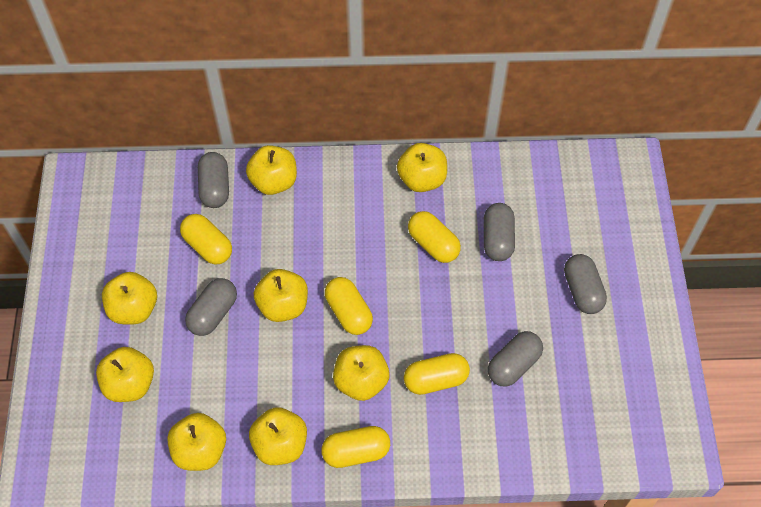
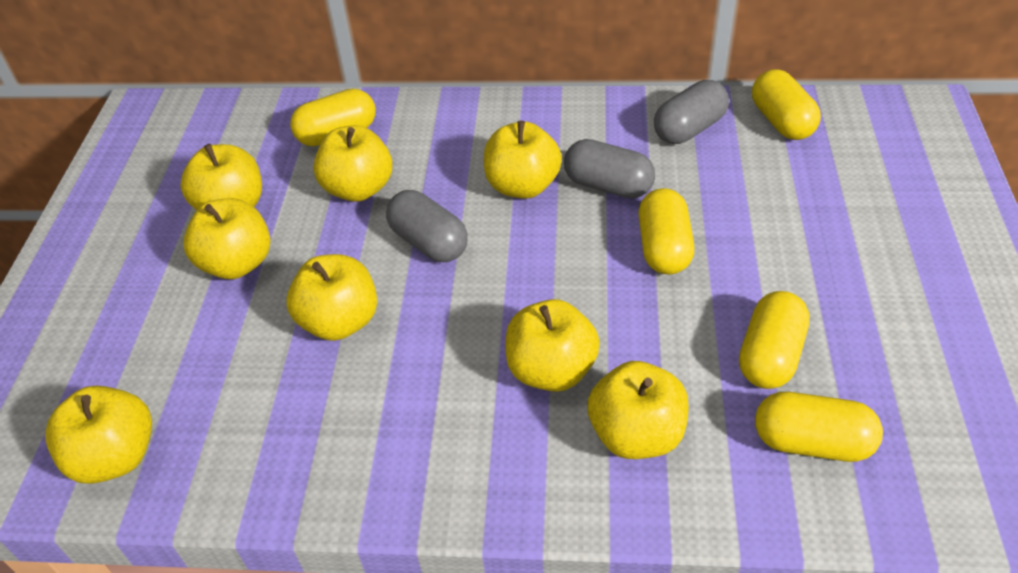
grey capsule: [185,278,237,336] [198,152,229,208] [484,203,515,261] [488,331,543,387] [564,254,607,314] = 5 -> [386,190,468,262] [564,139,655,199] [654,80,729,144] = 3

